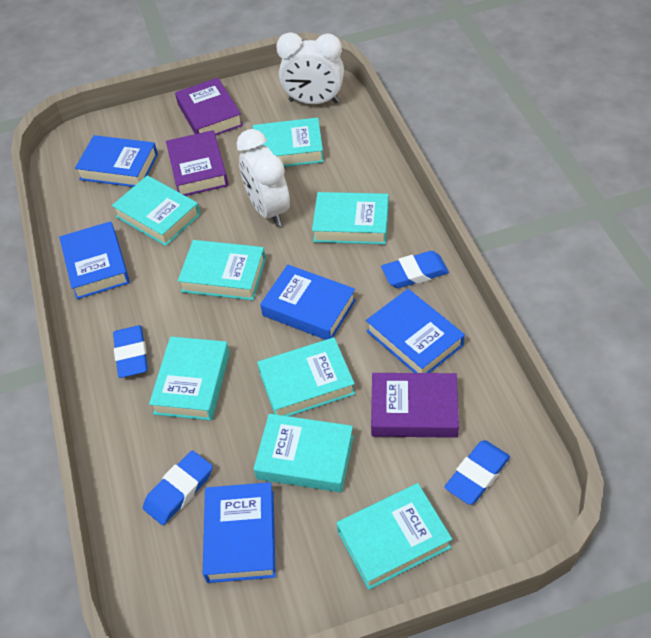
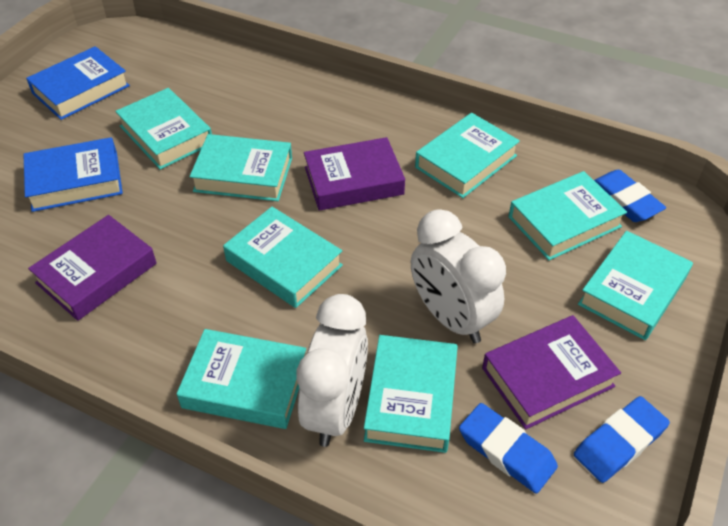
blue book: [59,221,130,299] [75,135,158,187] [203,482,276,583] [260,265,356,340] [366,289,465,373] = 5 -> [23,137,123,212] [26,46,130,120] = 2
blue eraser: [113,325,148,378] [143,450,213,525] [381,251,449,288] [444,440,510,505] = 4 -> [459,403,558,493] [574,396,670,483] [594,170,666,222] = 3

